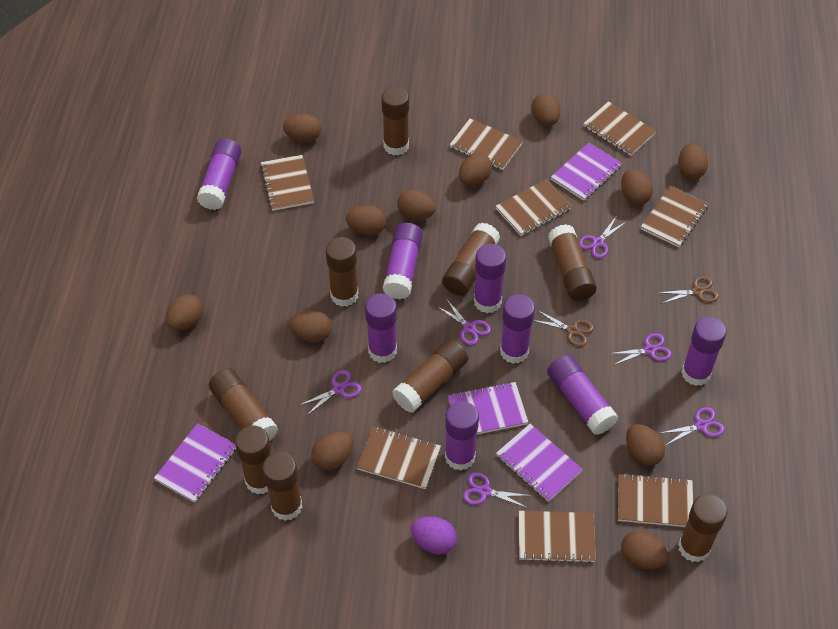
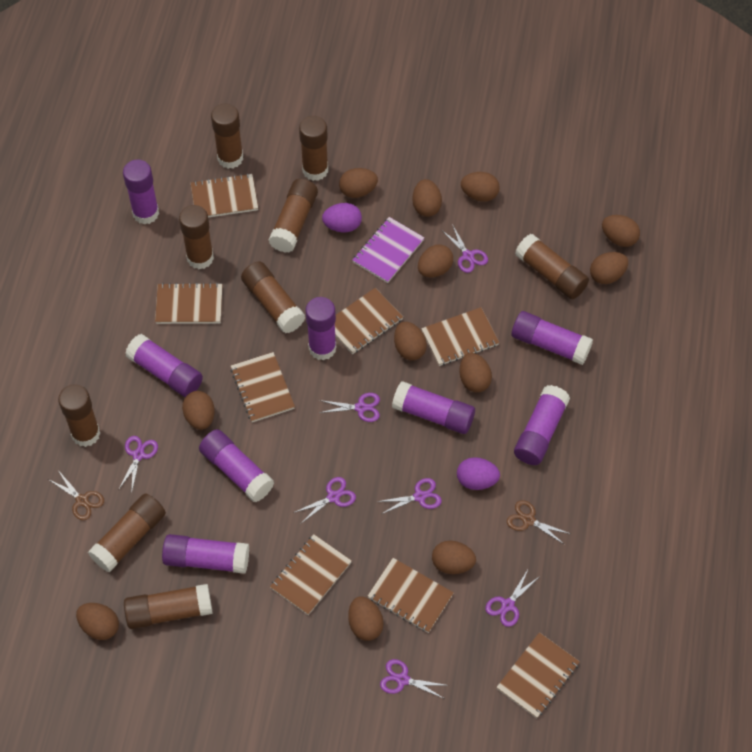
purple egg: [411,516,457,555] = 1 -> [322,203,362,232] [457,457,500,490] = 2
purple notebook: [154,423,236,503] [448,382,528,435] [496,424,583,502] [551,143,622,201] = 4 -> [353,217,424,283] = 1
purple scissors: [298,370,362,416] [436,299,491,346] [462,473,532,508] [578,217,626,259] [608,333,672,366] [661,407,725,445] = 6 -> [118,436,158,494] [293,477,356,523] [319,393,380,422] [377,478,442,514] [380,659,449,699] [443,224,488,273] [485,570,539,627] = 7

